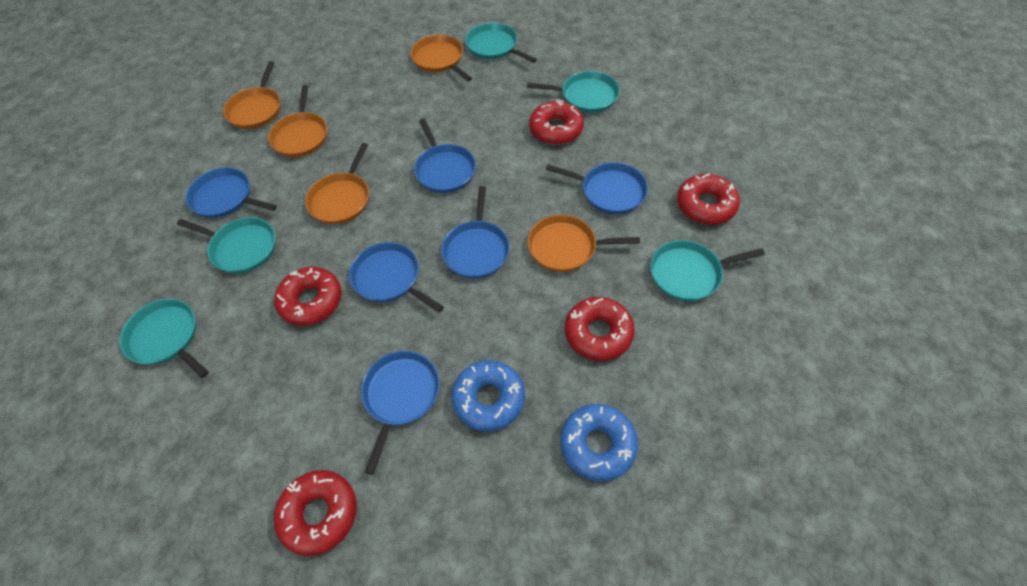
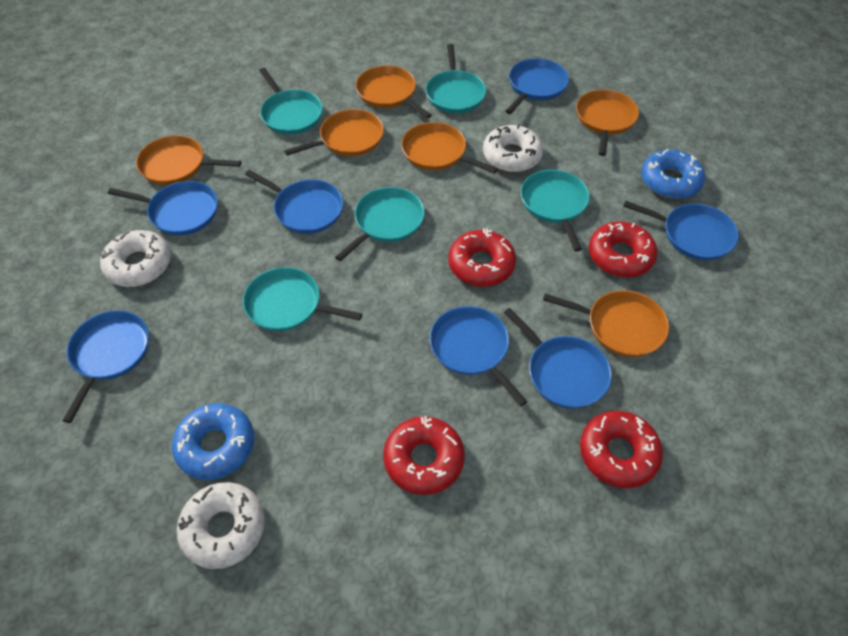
blue pan: [185,168,277,218] [349,242,444,313] [361,351,439,475] [414,119,476,193] [441,186,510,279] [546,162,648,214] = 6 -> [63,310,149,423] [108,181,218,235] [245,170,343,234] [430,306,528,406] [504,308,612,409] [506,58,569,114] [623,201,739,261] = 7
orange pan: [223,61,280,129] [268,85,327,157] [305,143,369,224] [410,35,472,81] [527,215,640,272] = 5 -> [136,135,241,185] [284,109,384,156] [356,65,432,119] [401,122,498,174] [543,290,669,357] [576,90,639,156] = 6
red donut: [274,267,341,326] [274,470,357,556] [529,99,584,145] [565,297,635,361] [677,173,740,225] = 5 -> [383,416,465,495] [448,228,516,287] [580,411,663,488] [589,221,657,278] = 4
white donut: none = 0 -> [100,230,171,287] [176,482,265,569] [483,124,543,172] = 3

